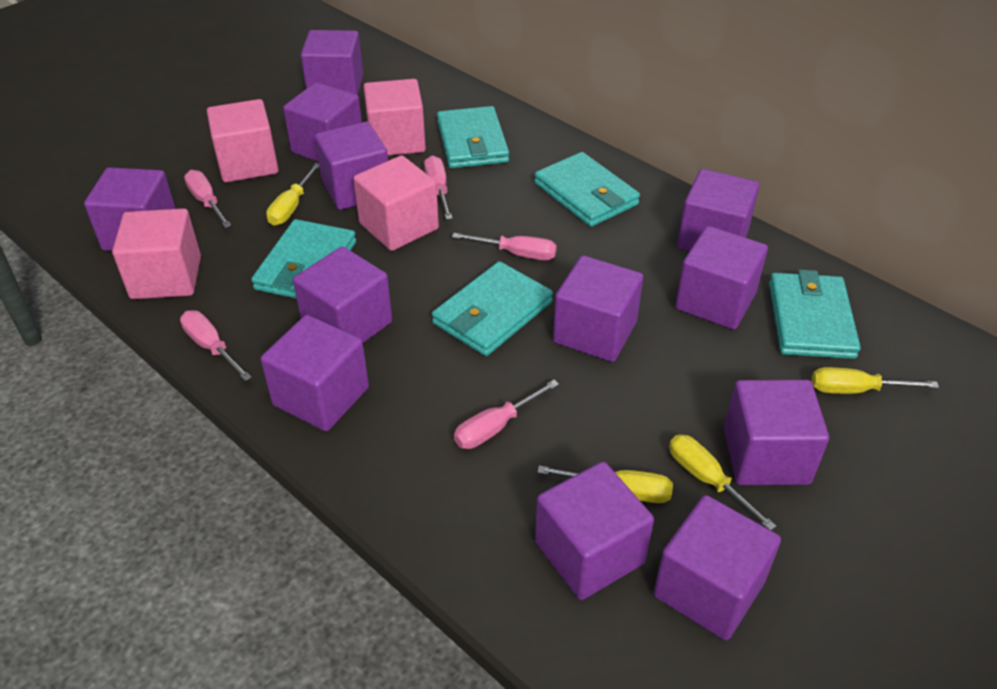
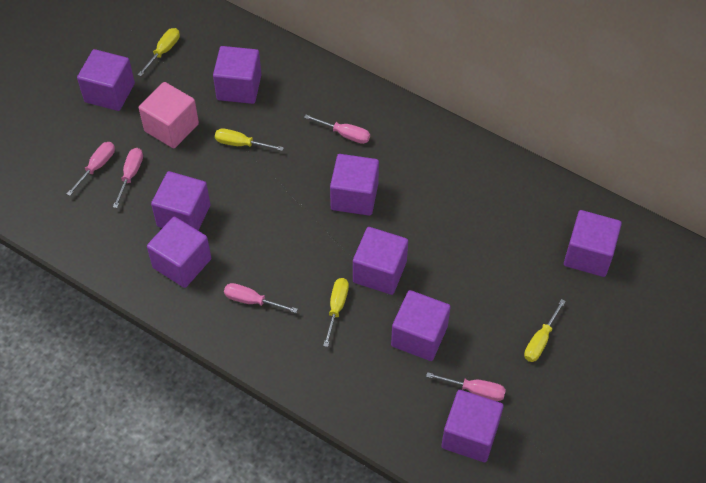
pink cube: [112,208,201,299] [207,99,279,183] [353,155,439,251] [364,79,426,156] = 4 -> [139,82,199,148] = 1
purple cube: [84,167,176,251] [261,315,369,431] [283,82,362,161] [293,246,392,343] [301,30,363,95] [315,122,388,210] [535,462,654,600] [553,256,643,362] [653,495,781,640] [675,226,768,330] [677,169,759,252] [724,380,829,485] = 12 -> [77,49,135,111] [147,217,211,288] [151,171,211,230] [213,46,261,104] [330,154,379,216] [353,227,408,295] [391,290,451,361] [441,390,503,462] [564,210,622,277] = 9
turquoise wallet: [251,219,356,299] [432,261,553,356] [437,106,509,168] [534,152,640,227] [769,270,861,359] = 5 -> none = 0

